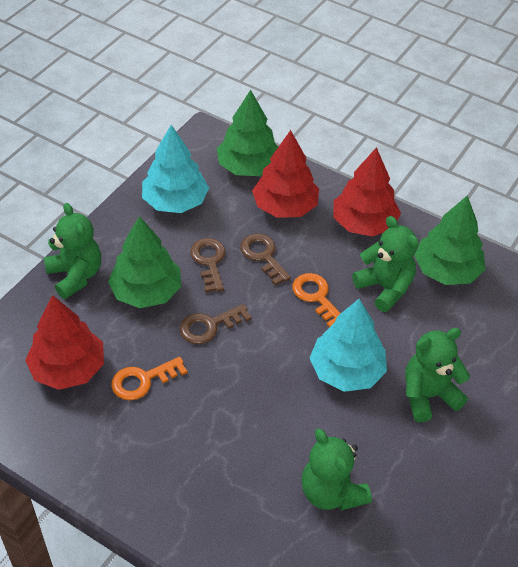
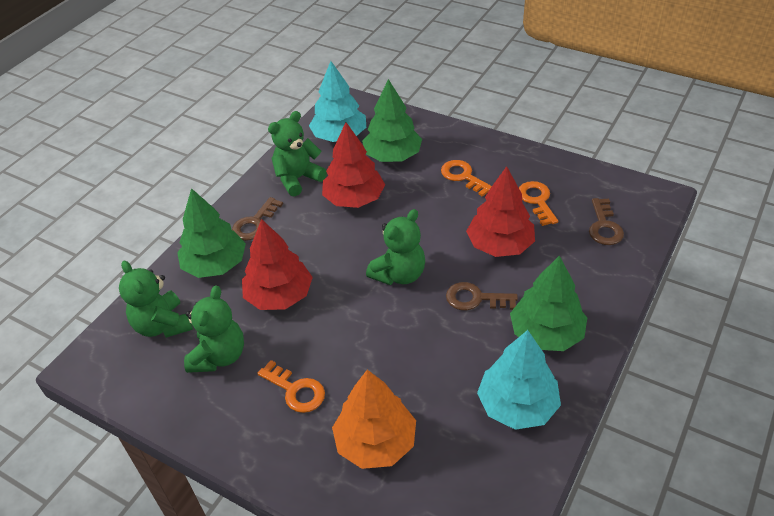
orange key: [111,357,187,400] [292,273,341,328] = 2 -> [257,360,325,413] [441,160,492,197] [519,181,558,226] = 3
orange tree: none = 0 -> [332,370,416,469] = 1

